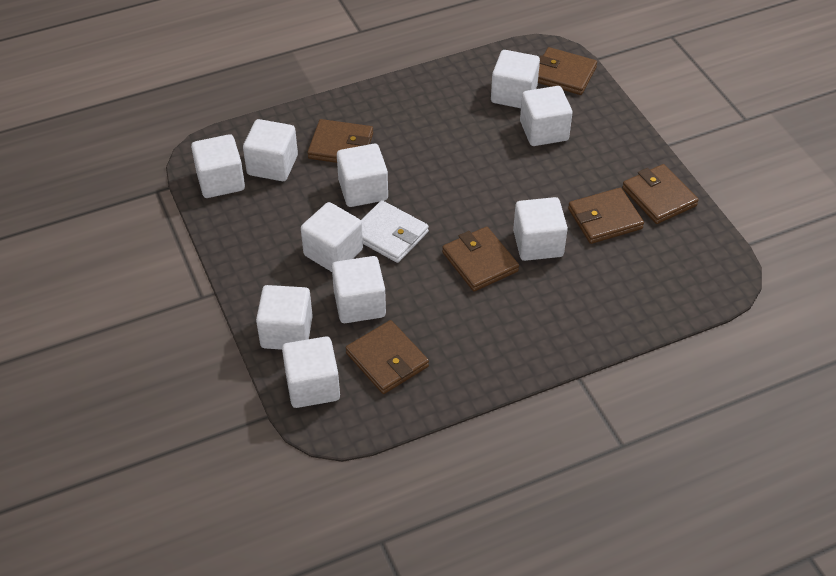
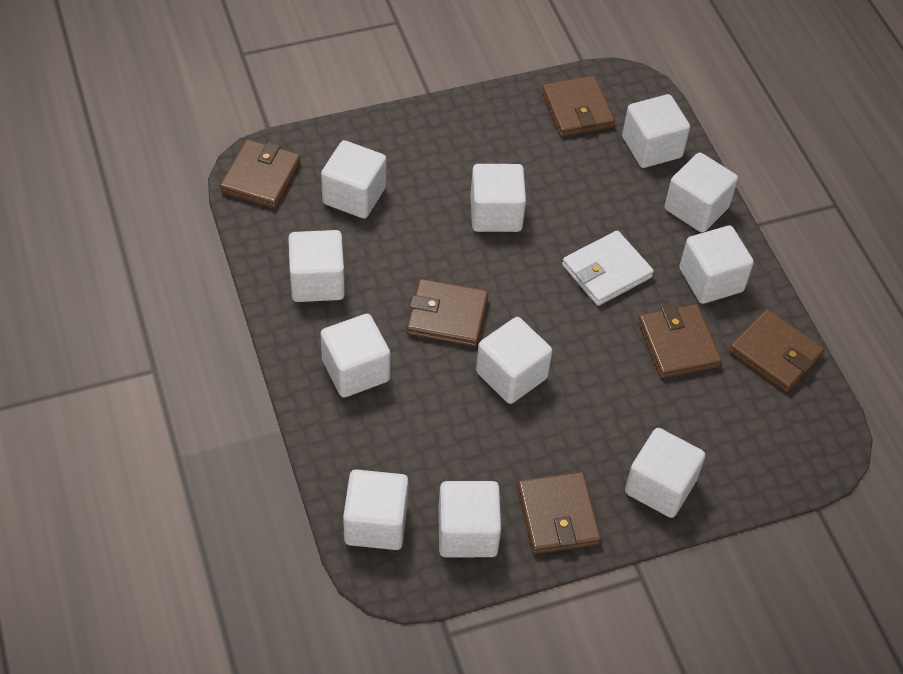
white cube: [191,134,245,198] [243,119,298,181] [256,285,313,350] [282,336,340,408] [301,202,363,272] [332,256,386,323] [337,144,388,207] [491,50,540,108] [513,197,568,261] [520,86,572,146] = 10 -> [288,230,345,302] [321,140,386,218] [321,314,390,397] [343,469,409,550] [438,481,501,557] [470,164,526,232] [476,317,552,404] [622,94,690,168] [625,428,705,518] [665,152,738,233] [679,226,754,304] = 11

